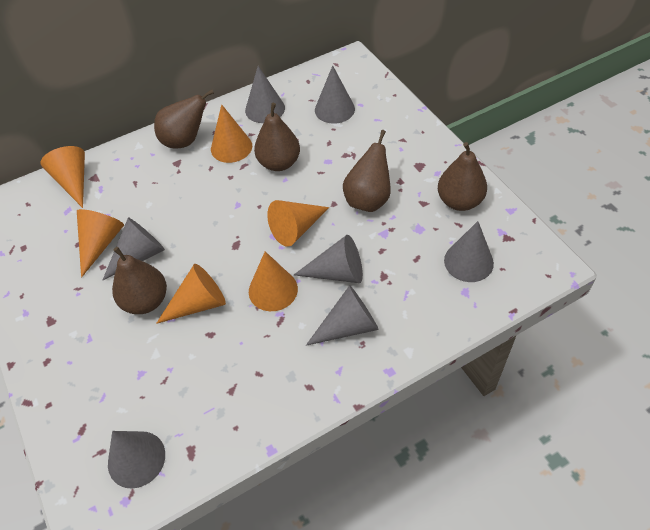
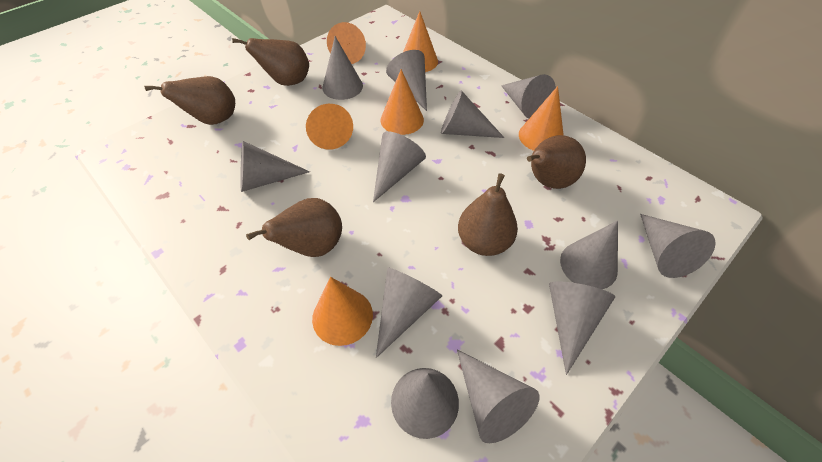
grey cone: [102,217,165,281] [108,431,165,489] [245,66,285,123] [294,235,363,283] [306,285,379,346] [315,65,355,124] [444,221,494,282] = 7 -> [240,141,310,192] [322,36,363,100] [373,131,426,202] [376,267,442,358] [386,50,427,111] [391,368,459,439] [441,90,504,138] [457,350,539,443] [501,74,556,119] [549,281,615,375] [560,220,618,289] [640,214,716,278] = 12

